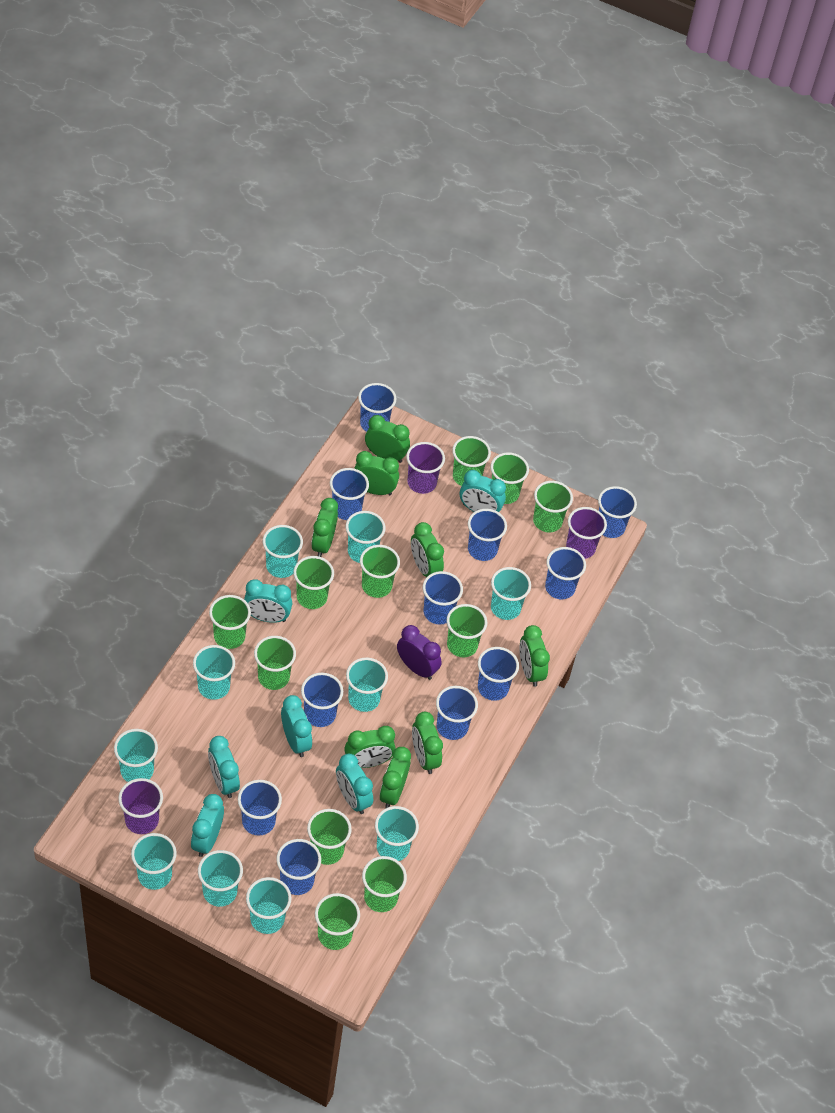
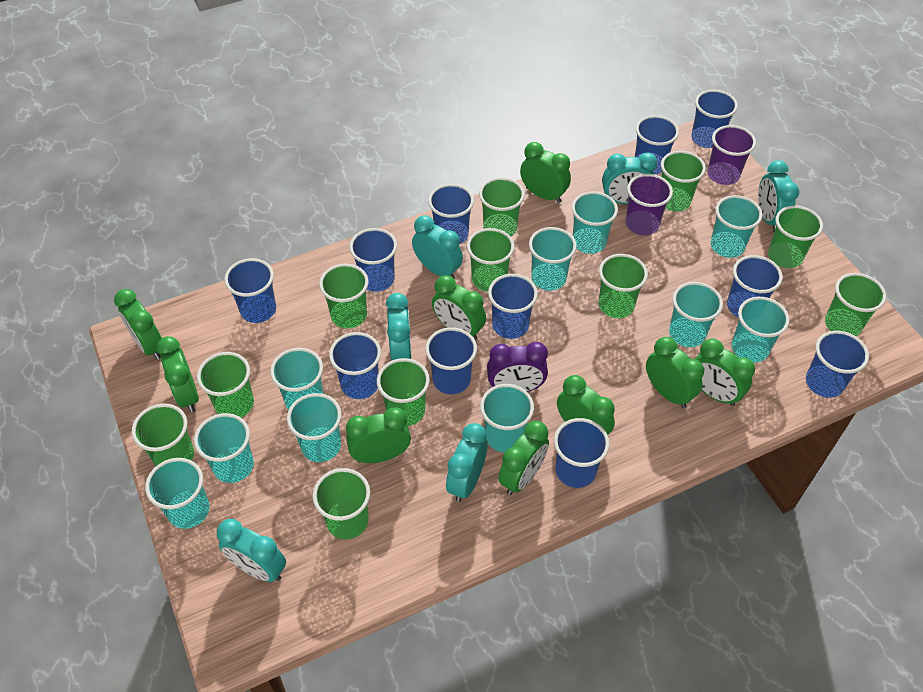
green clock: [312,498,338,557] [344,726,396,768] [354,451,399,495] [365,415,410,463] [380,747,411,808] [411,522,444,577] [412,712,443,774] [519,625,550,687] = 8 -> [114,289,162,360] [156,336,199,412] [346,407,411,463] [432,275,486,340] [498,421,549,495] [520,142,571,203] [557,375,615,435] [646,337,704,408] [695,339,755,406] = 9
purple cup: [118,778,163,834] [406,442,445,494] [566,507,607,559] = 3 -> [626,174,673,235] [707,125,756,185] = 2

